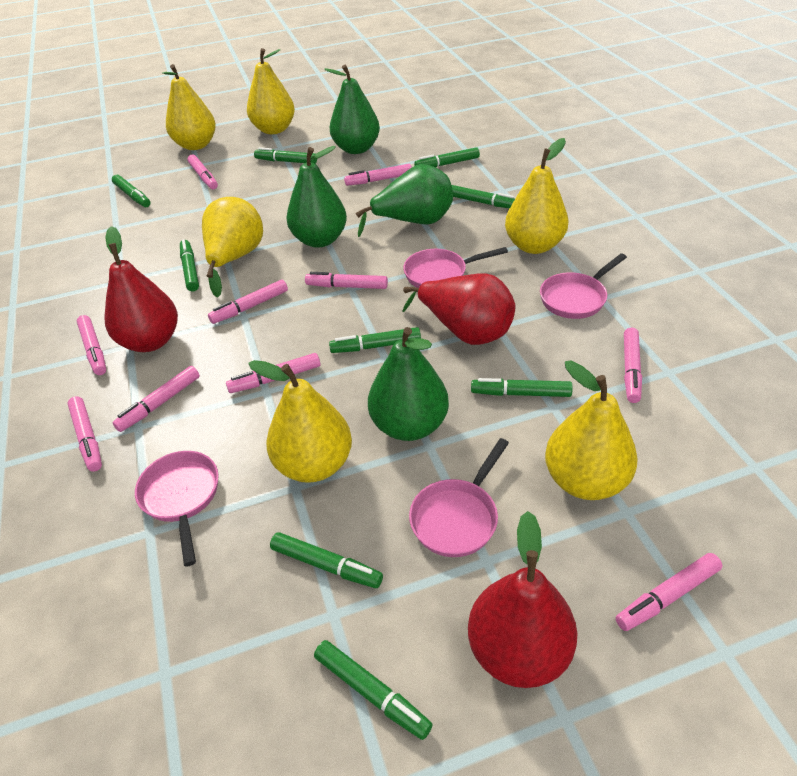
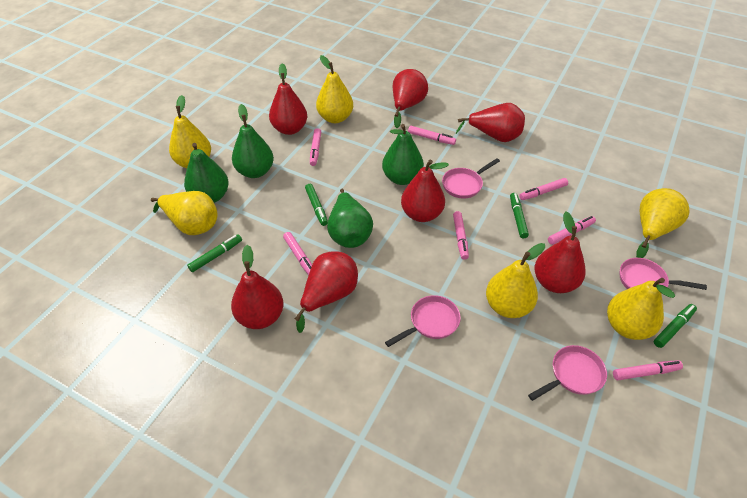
green marker: [112,175,151,207] [180,239,199,291] [254,147,317,164] [270,532,383,588] [314,640,433,740] [329,327,421,353] [414,147,480,167] [452,185,515,208] [471,378,573,397] = 9 -> [187,234,242,272] [305,184,328,226] [510,193,529,238] [654,304,697,348] = 4
pink marker: [67,396,102,472] [77,315,106,375] [113,366,200,432] [187,155,218,189] [208,280,288,324] [226,353,320,393] [305,272,388,289] [344,164,412,186] [615,553,722,631] [624,328,642,403] = 10 -> [283,232,312,275] [310,128,321,166] [408,126,456,145] [453,211,469,260] [519,178,568,200] [548,216,596,245] [613,360,683,380] = 7
red pear: [105,226,178,352] [402,273,515,345] [468,511,577,688] = 3 -> [231,245,283,329] [269,63,307,135] [295,251,358,333] [393,69,428,128] [401,160,449,222] [456,103,525,142] [535,212,586,293] = 7

